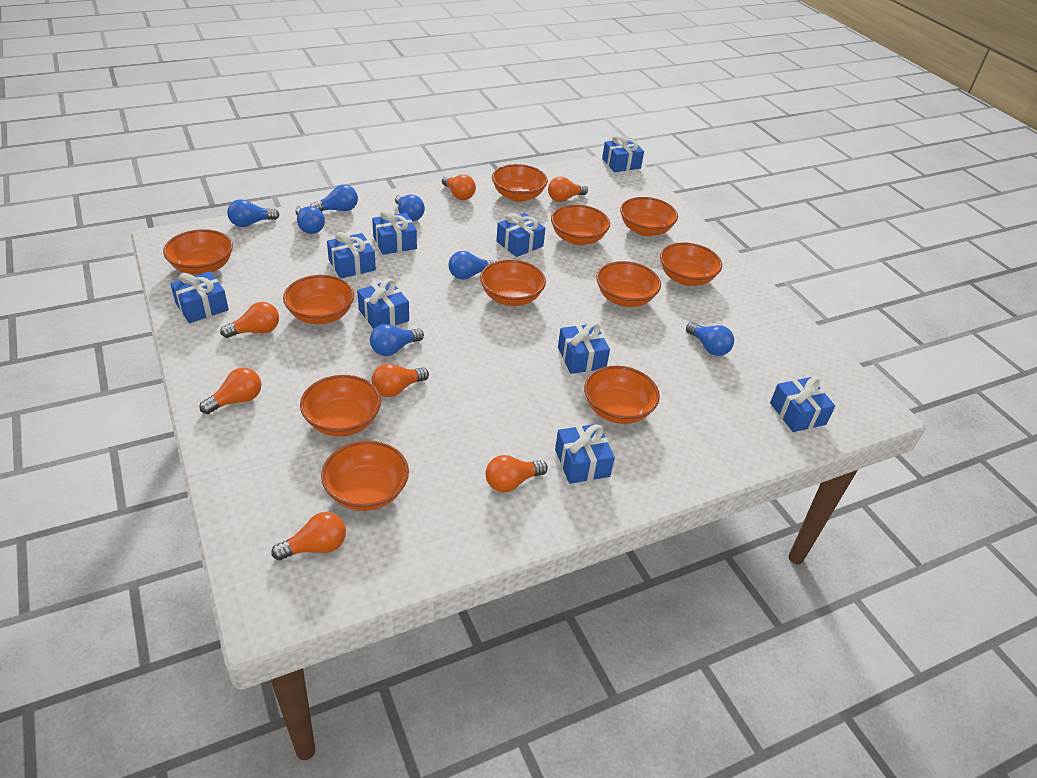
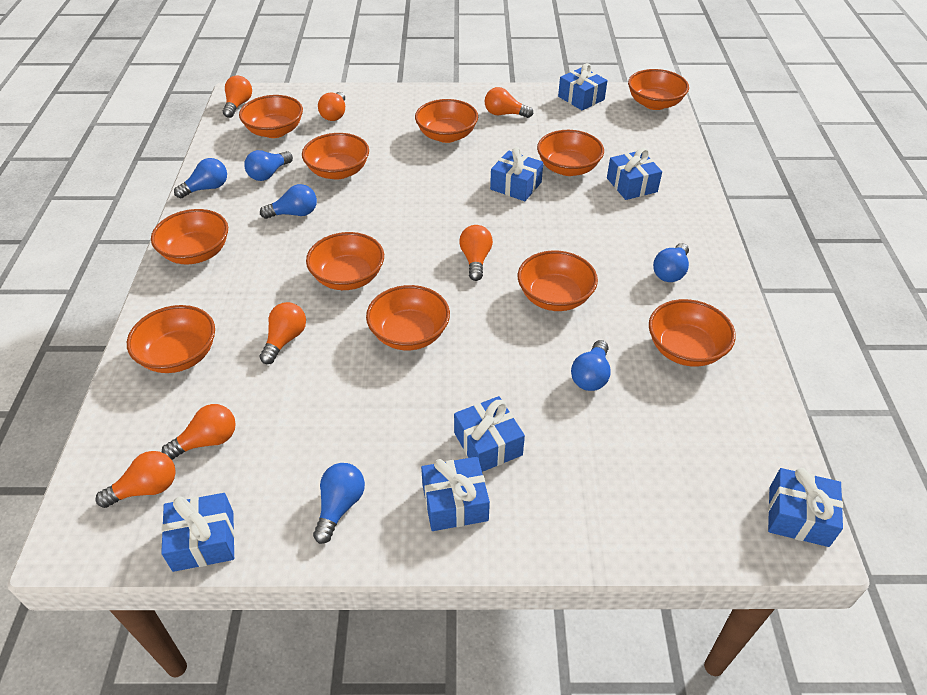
blue gift: [170,271,229,323] [327,232,376,279] [357,279,409,329] [372,210,417,255] [496,213,545,257] [555,424,615,484] [558,322,610,374] [602,135,644,172] [770,377,835,432] = 9 -> [161,493,235,572] [421,457,490,531] [454,396,525,472] [490,147,543,201] [558,63,608,110] [607,148,662,200] [768,468,843,547] = 7
blue light bulb: [227,199,279,227] [295,206,325,234] [310,185,358,212] [370,324,424,356] [395,194,425,221] [449,251,496,280] [686,322,734,356] = 7 -> [174,158,227,198] [244,150,293,181] [260,184,317,219] [313,463,365,544] [571,340,611,391] [653,243,689,282] = 6

